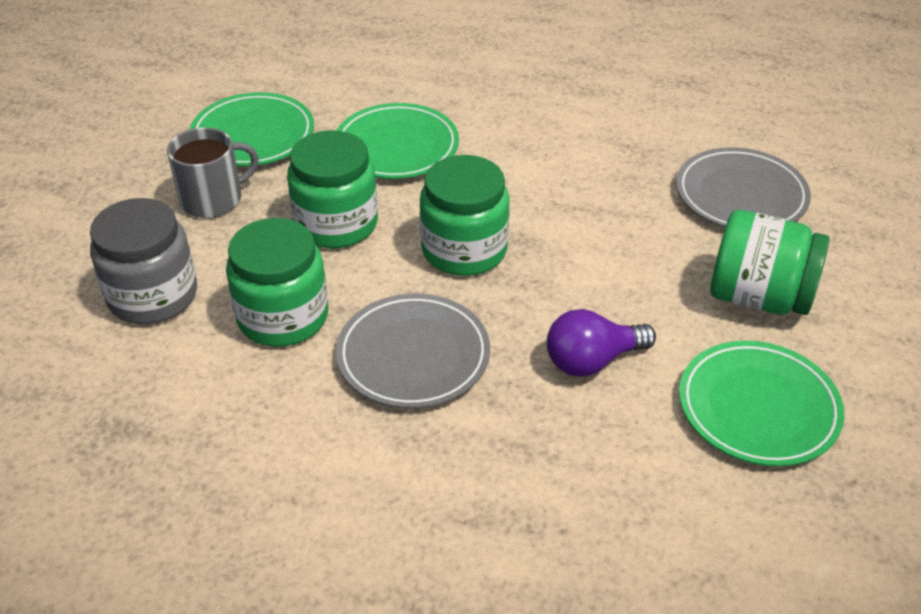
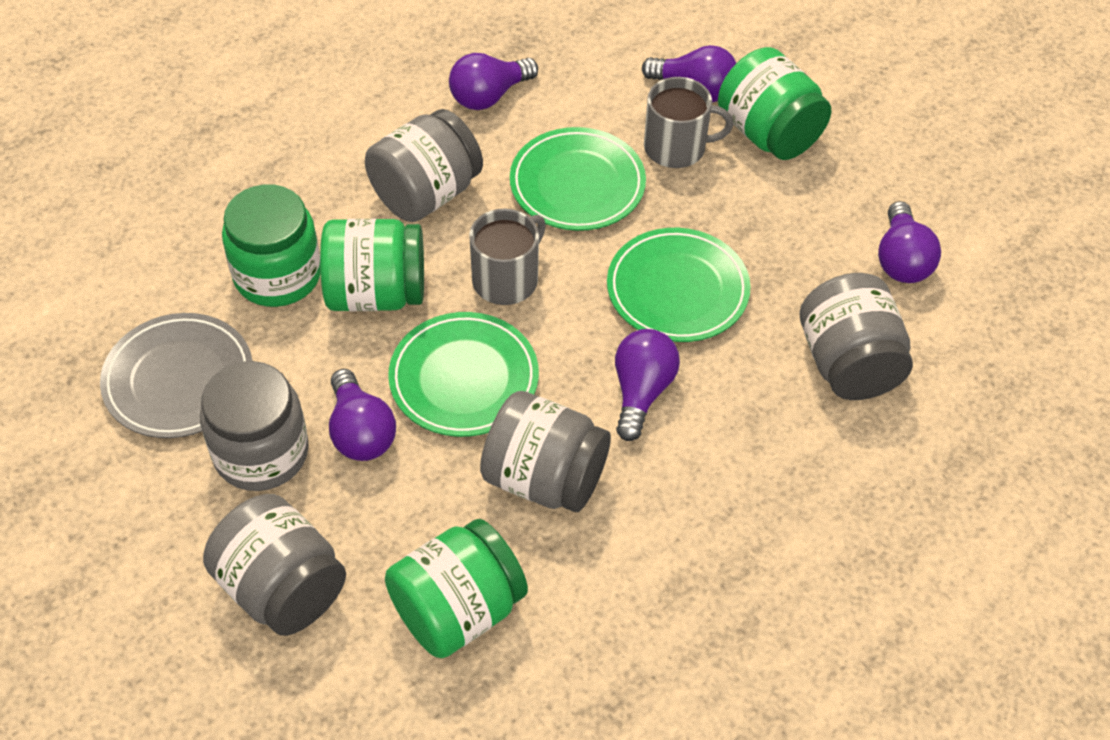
grey jar: [90,198,197,324] = 1 -> [200,361,309,491] [203,494,346,636] [365,109,483,222] [480,391,611,512] [800,273,913,400] = 5
grey mug: [167,127,259,218] = 1 -> [469,209,546,305] [644,77,733,168] = 2
grey plate: [336,293,490,408] [676,147,811,227] = 2 -> [100,313,252,438] = 1
purple light bulb: [547,309,656,376] = 1 -> [329,369,396,461] [449,53,538,110] [615,329,680,441] [642,45,736,102] [878,201,941,283] = 5

